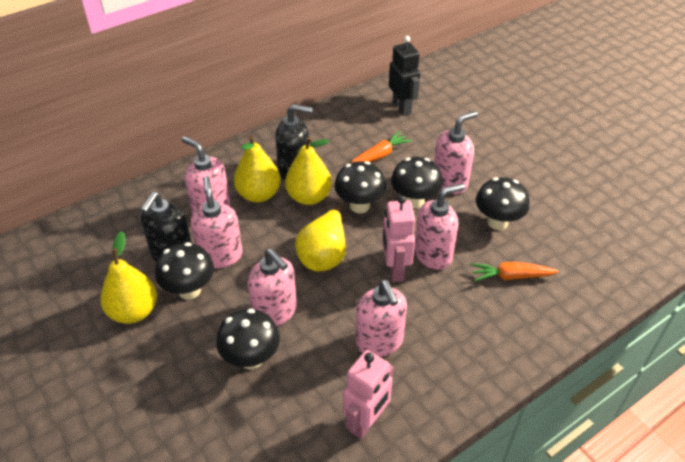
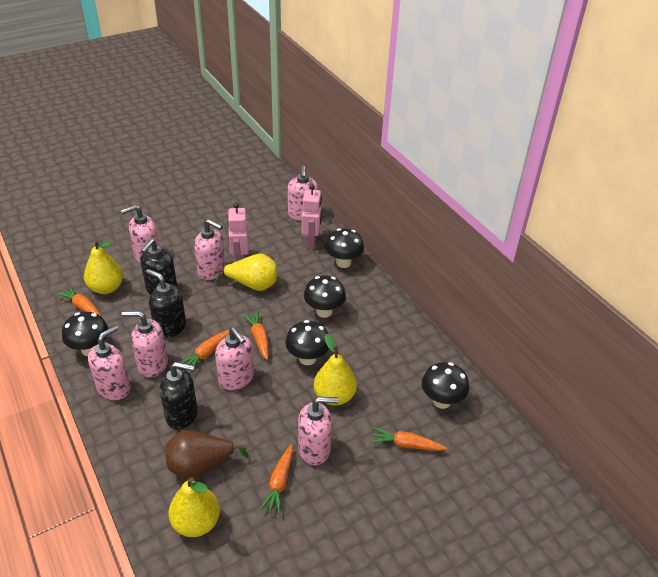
black robot: [389,36,420,116] = 1 -> none = 0
black soap dispenser: [141,192,192,262] [275,104,313,180] = 2 -> [140,239,177,295] [146,269,186,339] [160,362,197,430] = 3
brown pear: none = 0 -> [165,430,249,479] = 1
orange carrot: [351,131,412,163] [471,262,559,282] = 2 -> [55,285,102,317] [180,330,229,373] [242,310,269,360] [259,444,293,515] [370,427,447,451] = 5
pink soap dispenser: [182,137,230,215] [190,176,242,268] [247,249,297,326] [355,280,407,357] [415,183,465,270] [434,111,478,194] = 6 -> [88,325,131,400] [121,205,159,264] [122,311,168,378] [194,219,226,280] [215,327,254,390] [288,166,318,221] [298,397,339,465] = 7

